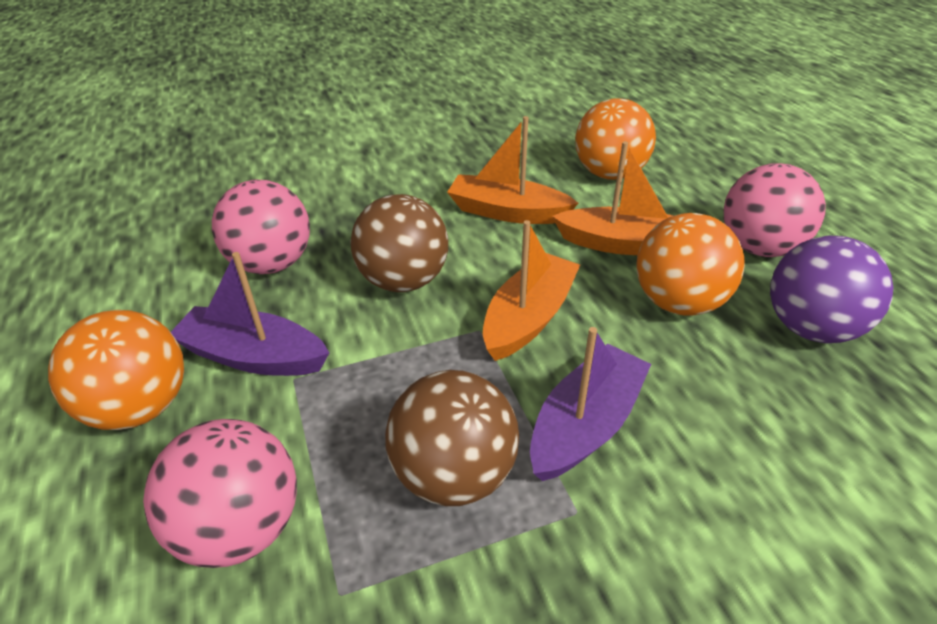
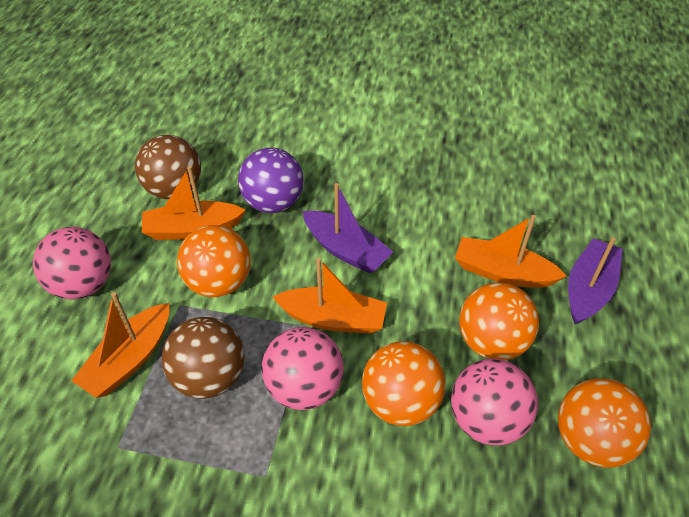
orange ball: [48,310,184,430] [576,98,656,180] [637,213,745,316] = 3 -> [177,225,251,297] [362,341,446,426] [459,283,539,360] [558,378,651,468] = 4
orange boat: [447,116,578,224] [483,220,580,361] [552,141,674,255] = 3 -> [71,292,169,398] [142,166,246,240] [273,257,387,334] [455,215,566,288] = 4

